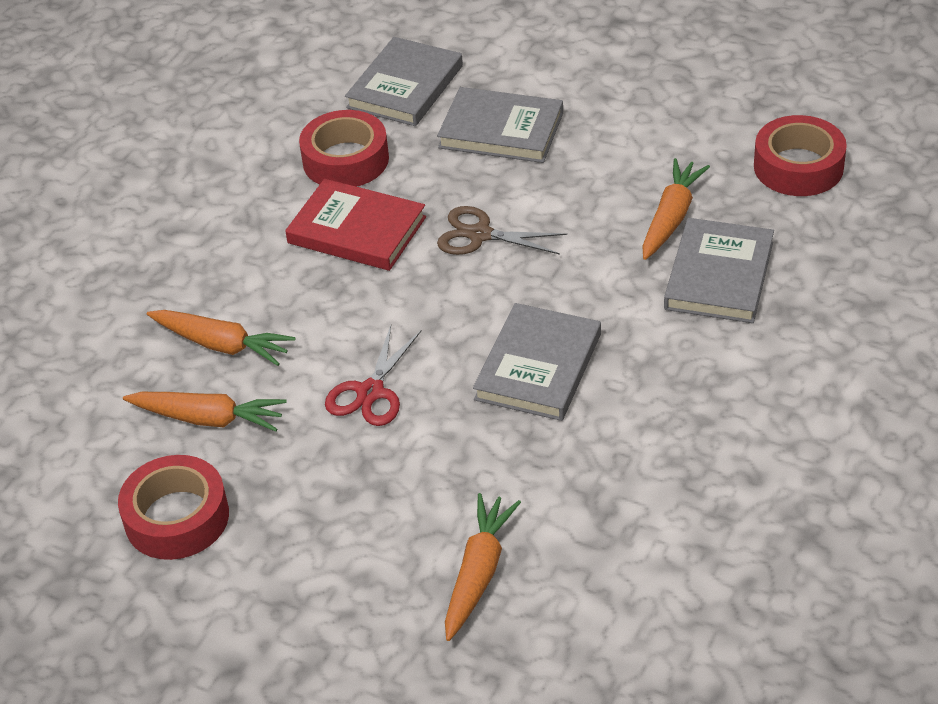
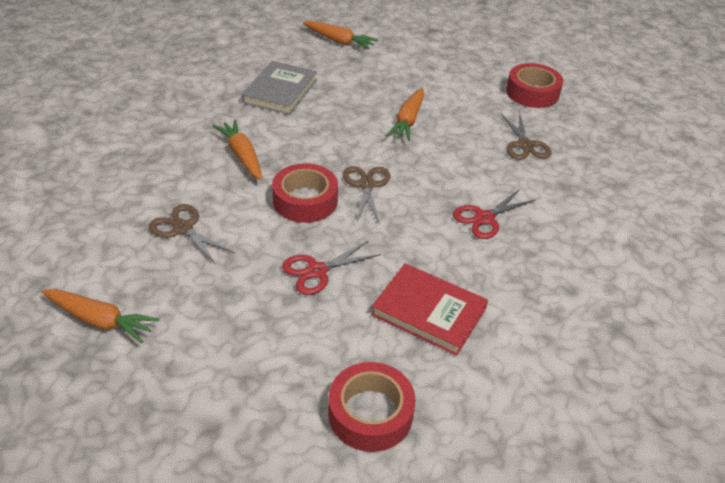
brown scissors: [437,206,567,255] = 1 -> [149,204,235,265] [343,166,390,224] [501,112,552,160] = 3
grey book: [345,37,463,126] [437,87,563,163] [473,303,601,421] [664,218,774,323] = 4 -> [242,61,317,115] = 1
red scissors: [325,325,421,426] = 1 -> [282,240,381,295] [453,189,535,239] = 2

